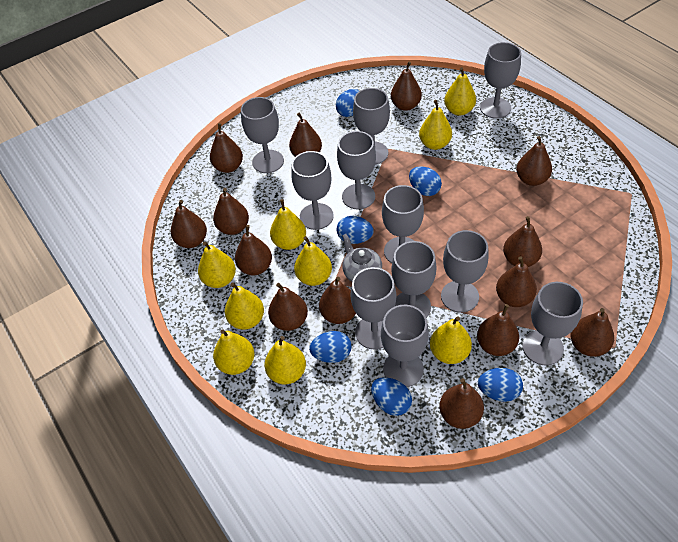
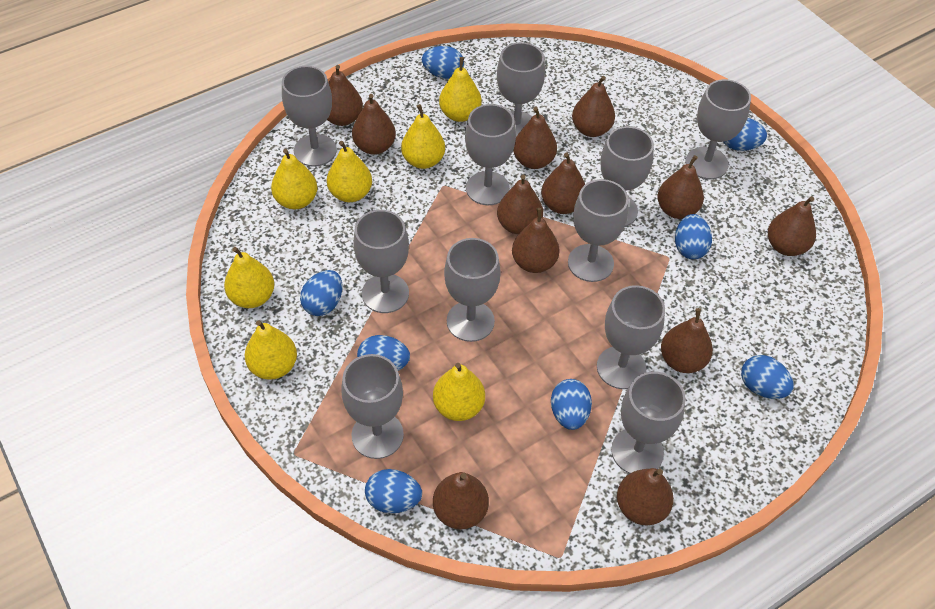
blue egg: [309,331,351,363] [336,89,359,117] [337,216,374,244] [371,377,412,416] [409,167,442,196] [478,368,523,402] = 6 -> [300,270,342,316] [357,335,410,371] [365,469,422,513] [422,46,464,79] [551,379,592,430] [675,214,712,259] [724,118,767,151] [741,355,794,399] = 8
brown pear: [171,200,207,248] [210,123,243,173] [213,188,249,235] [235,225,272,275] [268,283,308,331] [289,112,322,157] [319,277,356,324] [391,62,422,111] [439,378,484,429] [477,304,519,356] [496,256,537,307] [503,216,542,267] [516,136,552,186] [570,308,614,357] = 14 -> [327,65,363,126] [352,94,396,155] [433,472,489,530] [497,174,543,234] [512,208,560,273] [513,107,557,169] [541,153,585,214] [572,76,615,137] [617,468,674,525] [657,155,704,219] [661,308,713,373] [768,196,816,256] = 12
grey teapot: [342,234,382,282] = 1 -> none = 0
yellow pear: [198,242,236,288] [213,329,254,375] [225,283,264,330] [265,336,306,384] [270,199,306,250] [294,236,332,286] [419,100,452,150] [430,316,472,364] [444,67,476,116] = 9 -> [224,247,274,308] [245,320,297,380] [271,149,317,209] [327,141,372,202] [401,104,445,169] [433,363,485,421] [439,57,482,122] = 7

